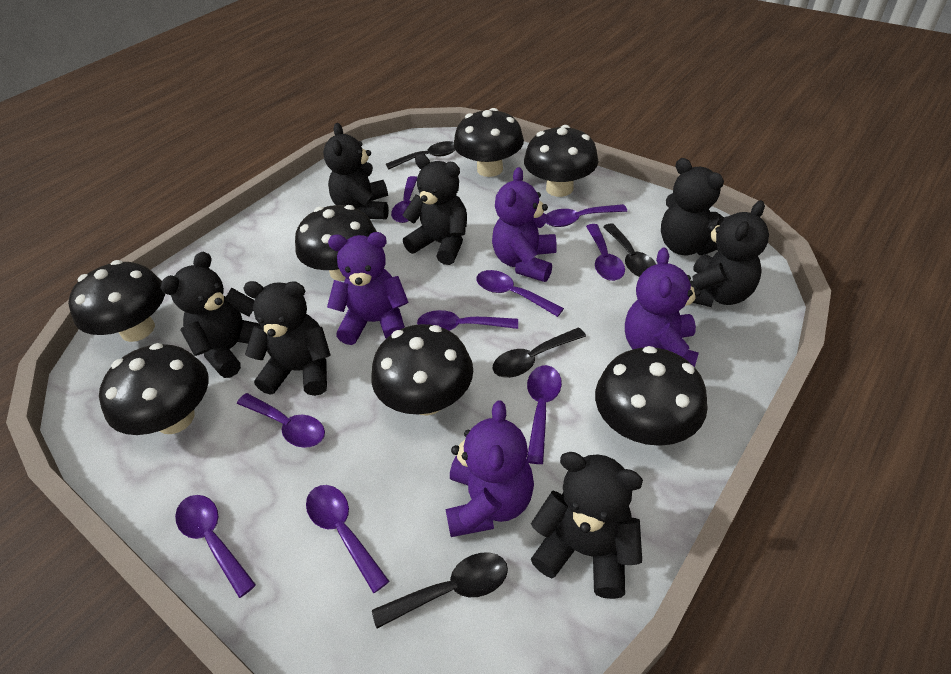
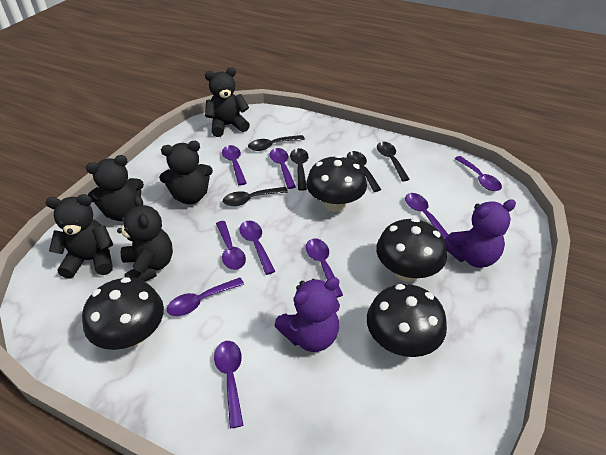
black mushroom: [68,260,165,342] [99,343,209,435] [295,205,377,281] [371,324,473,416] [454,108,524,177] [524,125,599,197] [595,346,708,446] = 7 -> [82,277,164,350] [306,155,367,212] [367,284,447,357] [376,218,447,282] = 4
black spoon: [372,552,508,629] [386,141,455,169] [493,327,586,378] [603,223,656,277] = 4 -> [223,187,288,206] [248,135,305,151] [290,148,309,191] [347,151,381,192] [377,142,410,181] = 5
black teddy bear: [161,252,262,378] [243,281,331,396] [323,123,389,219] [403,154,467,265] [531,452,643,599] [661,158,724,255] [690,200,769,307] = 7 -> [46,194,113,279] [86,155,144,221] [117,195,173,282] [159,141,213,204] [205,67,250,137] = 5
purple teddy bear: [327,232,409,345] [446,401,534,537] [492,167,557,282] [625,247,701,367] = 4 -> [274,277,340,352] [444,199,516,268] = 2

